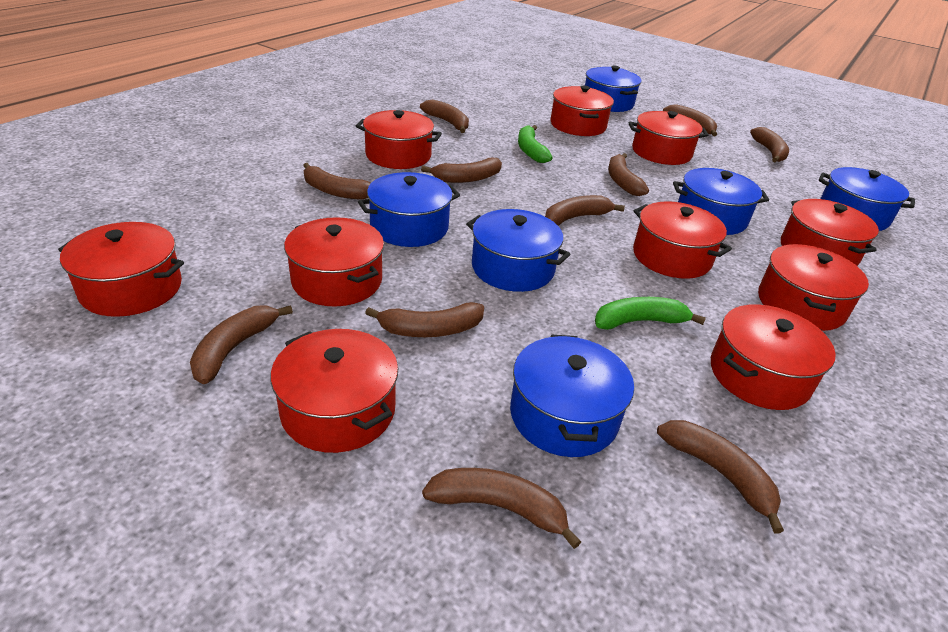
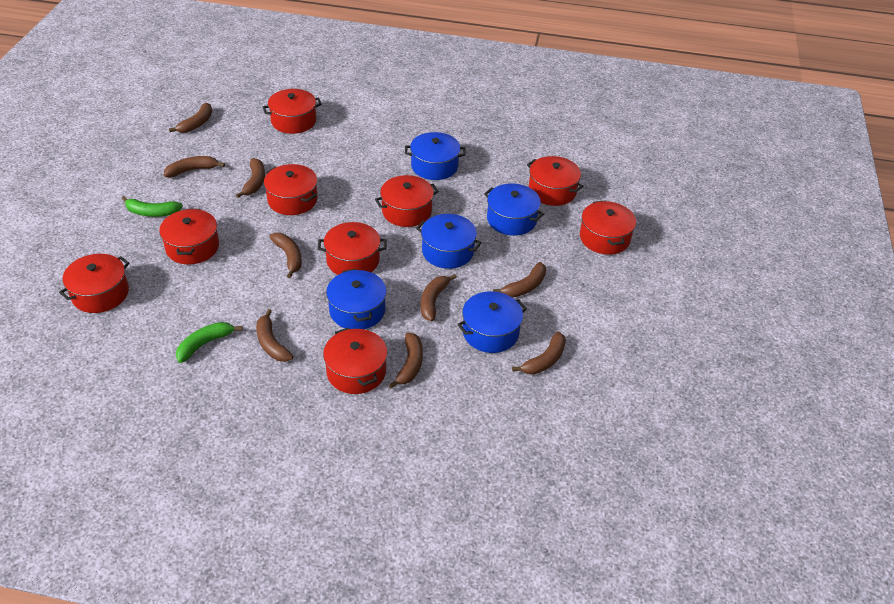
blue pot: [358,172,460,247] [466,209,570,292] [510,335,634,457] [585,66,641,112] [673,168,769,235] [819,167,915,231] = 6 -> [326,269,387,329] [405,132,466,180] [416,214,482,269] [457,291,527,353] [484,184,544,236] = 5
brown banana: [190,305,293,384] [303,163,371,200] [365,302,484,337] [420,100,469,133] [421,158,502,183] [422,468,581,549] [545,195,625,226] [608,153,649,196] [657,420,784,534] [663,104,717,136] [750,127,789,162] = 11 -> [164,156,225,177] [169,103,212,133] [236,158,265,198] [256,309,293,362] [269,233,302,278] [389,332,423,388] [421,274,457,321] [493,262,546,297] [512,331,566,374] = 9
red pot: [58,222,184,317] [271,329,398,453] [284,217,384,306] [356,110,442,169] [550,85,614,136] [629,111,709,165] [633,201,732,279] [711,304,836,410] [758,244,869,331] [781,199,879,266] = 10 -> [59,254,130,313] [159,209,219,264] [263,89,322,134] [264,164,318,215] [318,222,386,275] [323,327,387,394] [375,175,439,227] [527,156,583,206] [580,201,636,255] = 9

